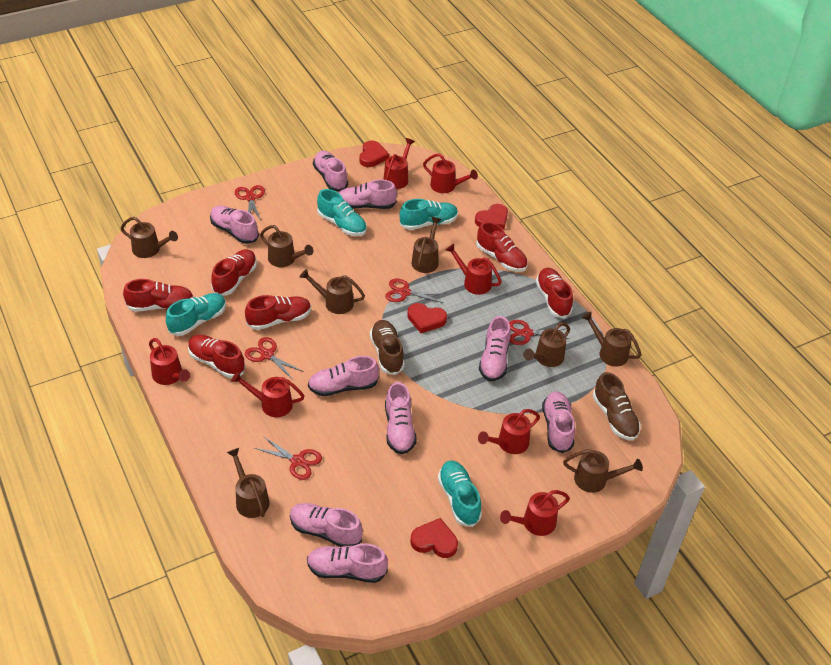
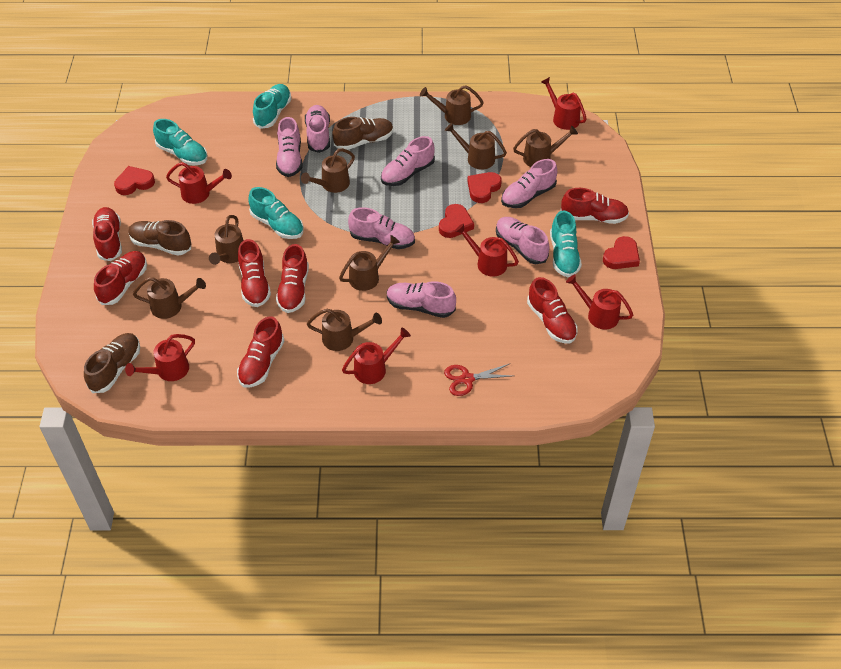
brown shoe: [370,320,405,375] [593,372,641,440] = 2 -> [84,333,140,393] [129,220,191,255] [332,117,393,150] = 3
pink shoe: [210,206,259,244] [290,503,363,547] [307,543,388,583] [308,356,379,396] [313,151,348,191] [338,179,397,209] [385,382,417,454] [479,316,511,381] [542,391,575,453] = 9 -> [276,117,303,177] [305,105,330,153] [348,207,415,249] [381,136,435,186] [387,281,456,318] [496,217,550,264] [501,159,557,208] = 7
red scissors: [235,185,265,221] [245,337,304,380] [255,436,322,480] [385,278,446,303] [509,320,569,345] = 5 -> [444,364,512,396] = 1
red shoe: [123,279,194,312] [188,335,245,378] [211,249,257,296] [245,295,311,330] [476,222,528,272] [536,268,573,318] = 6 -> [92,207,122,261] [94,251,147,305] [237,316,284,388] [238,239,271,307] [276,244,309,313] [527,277,578,344] [560,188,629,224] = 7
red watering can: [149,338,190,385] [231,372,304,417] [383,138,415,189] [423,153,478,193] [446,244,502,295] [478,409,540,454] [500,490,570,536] = 7 -> [125,334,195,381] [166,162,232,204] [342,327,411,384] [455,223,519,277] [541,77,587,130] [566,274,633,329] = 6

